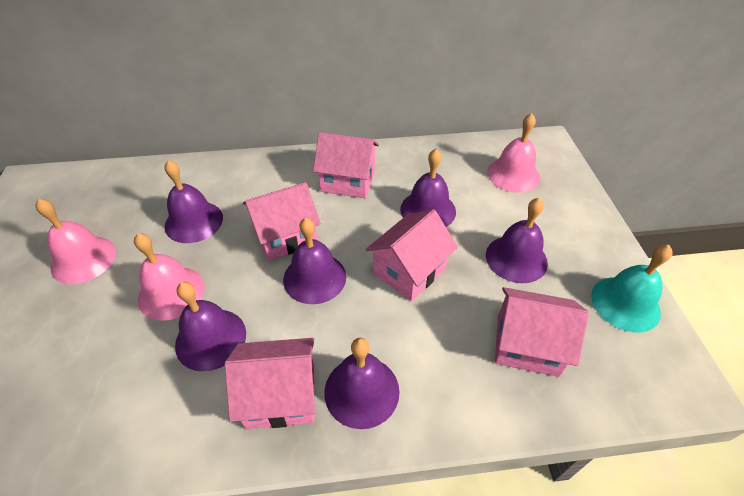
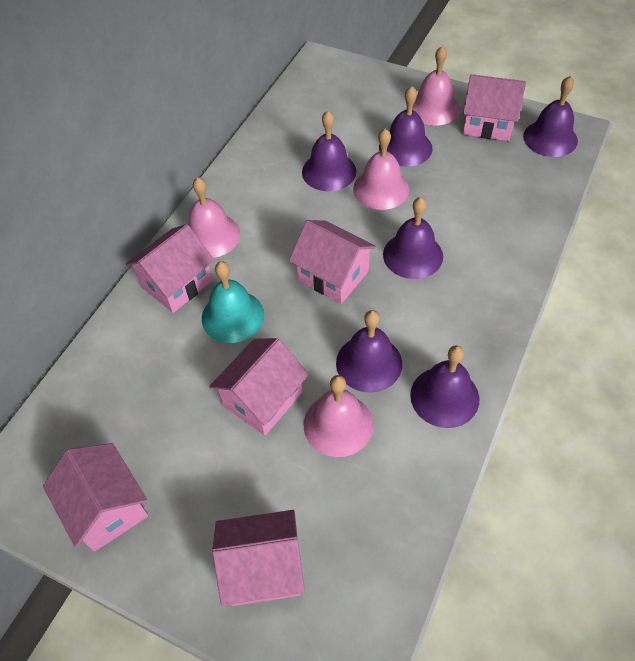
pink bell: [36,198,116,284] [134,233,205,321] [487,113,540,193] = 3 -> [188,177,240,258] [304,375,373,457] [353,129,409,210] [412,46,460,125] = 4
pink house: [225,338,315,429] [243,182,321,261] [313,132,379,198] [366,209,458,301] [495,287,589,377] = 5 -> [43,443,148,552] [126,224,214,313] [209,338,309,435] [212,510,305,606] [289,220,376,304] [463,74,526,141] = 6

